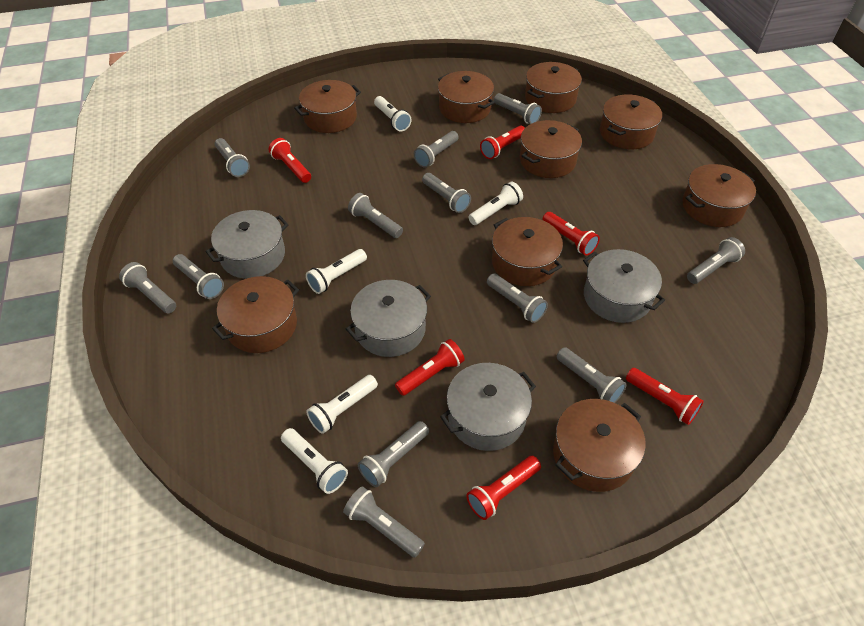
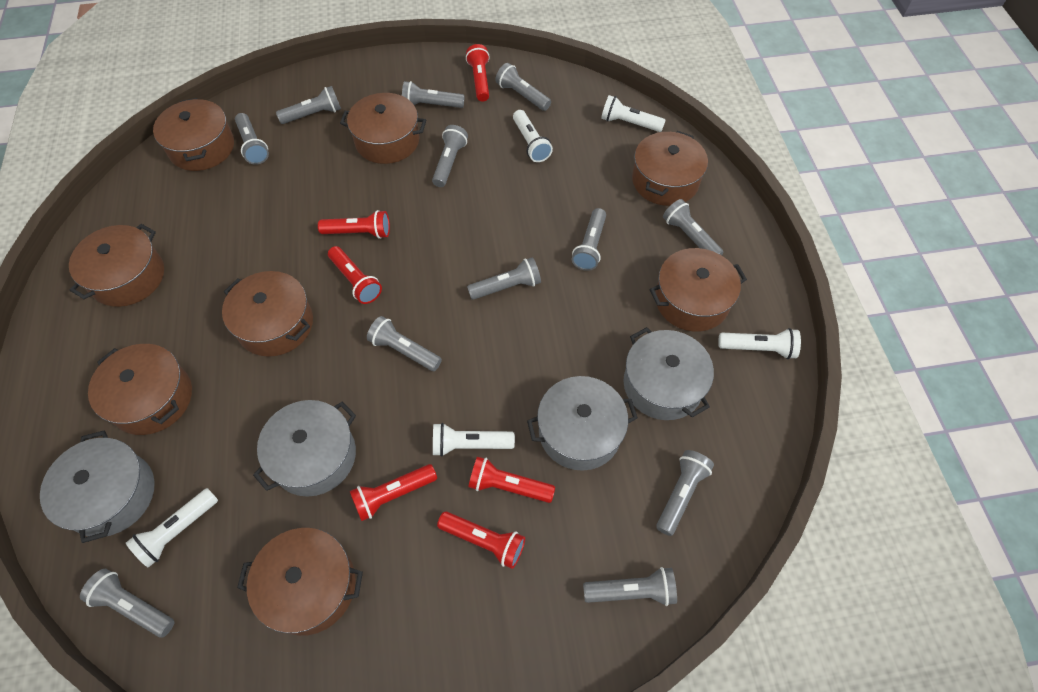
brown pot: [212,276,299,353] [294,80,361,133] [438,71,495,123] [492,217,563,286] [520,120,582,178] [525,62,582,113] [553,399,646,492] [600,95,662,149] [682,164,756,227] = 9 -> [69,224,164,307] [88,344,192,435] [153,98,234,171] [222,271,313,357] [237,528,363,636] [340,93,426,164] [632,131,708,206] [649,248,747,332] = 8

